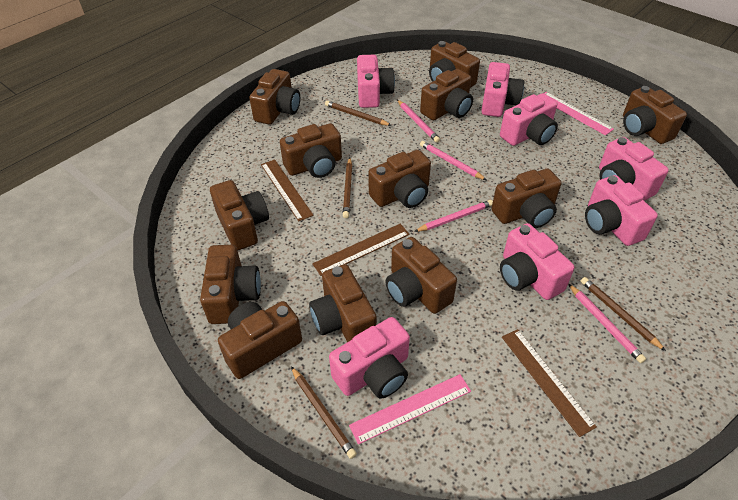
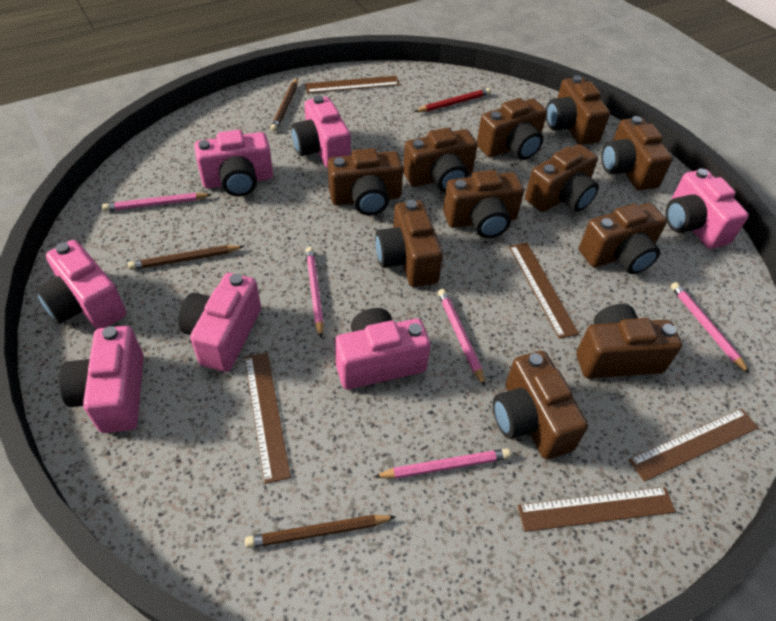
brown camera: [200,245,261,324] [210,180,269,251] [218,301,302,379] [249,69,300,125] [280,123,342,178] [309,264,377,342] [368,150,431,208] [385,237,457,314] [420,69,473,121] [429,41,480,88] [492,169,561,228] [623,86,687,144] = 12 -> [328,148,403,215] [375,200,443,287] [403,128,478,193] [443,170,524,238] [477,98,547,160] [493,351,588,459] [525,144,599,212] [546,75,610,145] [576,304,682,379] [579,203,667,274] [601,116,673,190] = 11
brown pencil: [291,366,357,459] [325,100,392,126] [343,158,352,218] [580,277,666,351] = 4 -> [128,245,244,270] [245,515,396,548] [270,78,298,132] = 3
brown ruler: [261,159,314,221] [312,224,410,276] [502,329,597,437] = 3 -> [244,353,291,484] [305,76,400,93] [509,243,579,339] [517,487,676,532] [629,408,759,482] = 5
pink pencil: [397,100,440,143] [414,200,493,232] [420,141,486,180] [568,284,646,363] = 4 -> [102,193,212,211] [306,247,324,338] [374,448,511,479] [438,289,485,386] [671,282,750,374] = 5
pink ruler: [349,374,471,445] [544,92,614,135] = 2 -> none = 0
red pencil: none = 0 -> [414,88,491,112] = 1

